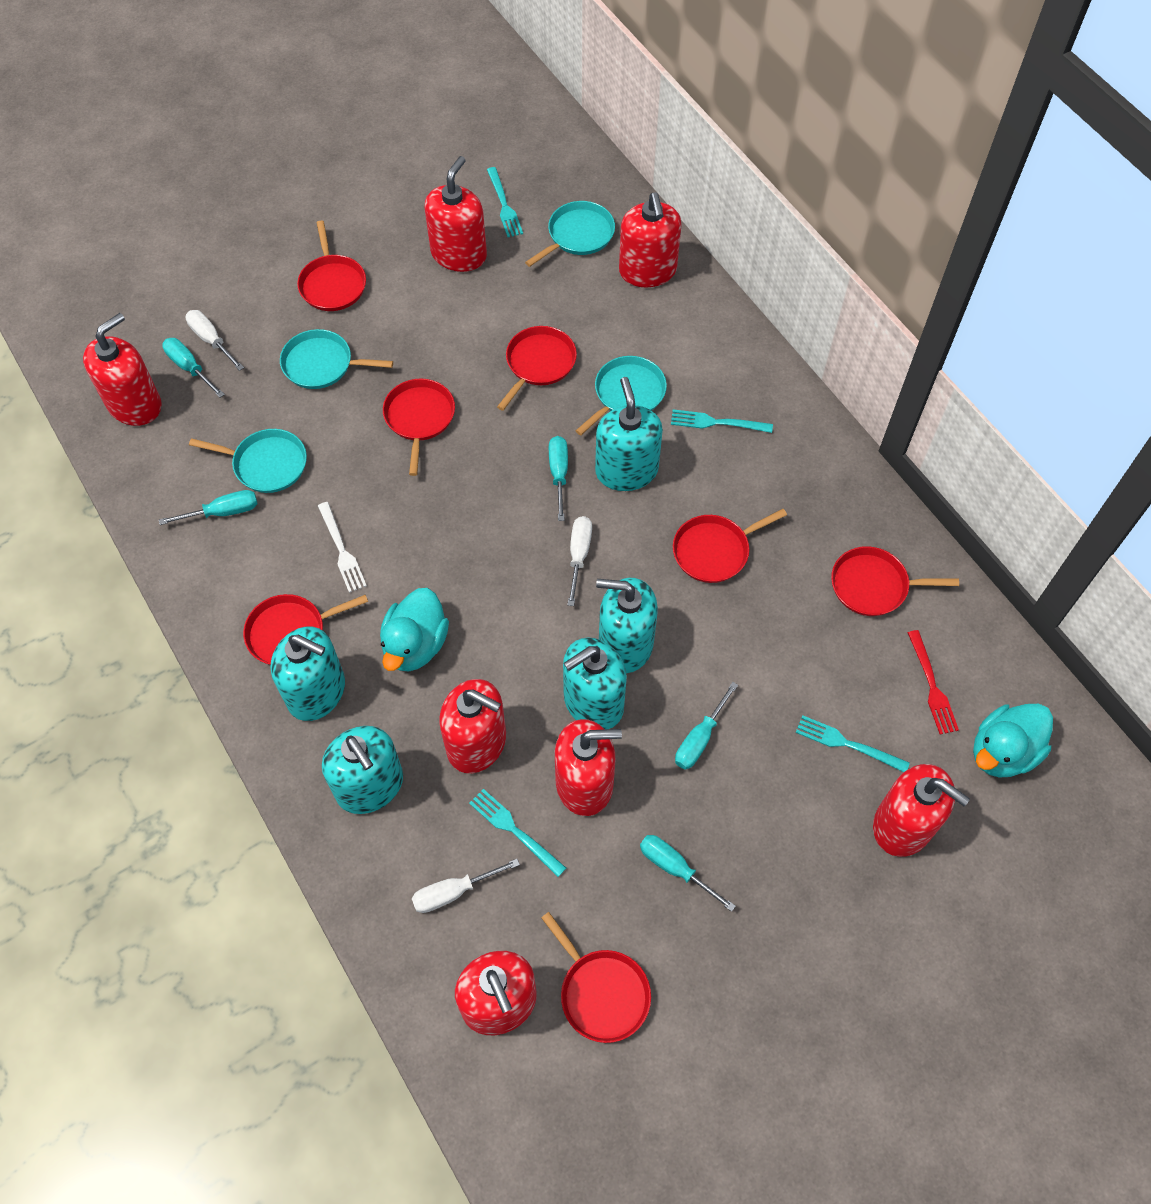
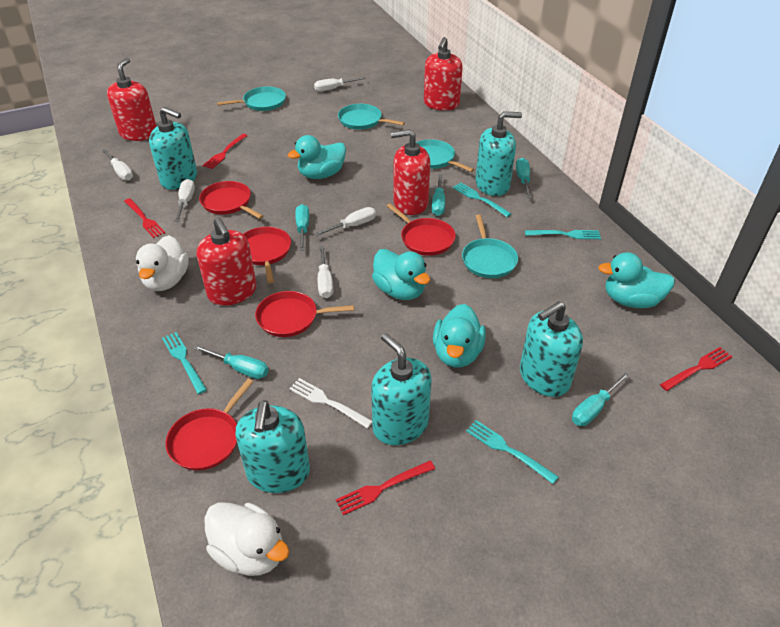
red fork: [908,630,959,734] = 1 -> [124,198,165,238] [203,134,248,169] [336,461,435,515] [660,347,732,391] = 4
red pan: [243,594,368,665] [297,221,366,311] [383,379,455,476] [497,326,577,411] [541,912,651,1043] [673,509,787,583] [831,546,959,616] = 7 -> [165,379,253,471] [199,181,263,219] [243,227,291,283] [255,291,354,337] [387,203,455,256] = 5
red soap dispenser: [83,313,162,426] [424,156,487,272] [439,679,506,773] [455,951,537,1035] [555,719,622,816] [619,192,681,288] [873,764,970,857] = 7 -> [107,58,157,141] [196,217,257,306] [391,129,430,215] [424,37,463,110] = 4
turquoise duck: [380,588,449,672] [973,704,1053,778] = 2 -> [288,135,346,179] [372,249,430,300] [433,304,486,367] [598,252,675,308] = 4
white duck: none = 0 -> [136,235,189,291] [204,502,289,576] = 2
white screwdriver: [185,310,244,371] [412,859,520,913] [568,516,592,606] = 3 -> [102,149,133,181] [174,179,195,222] [314,77,366,92] [314,207,376,236] [318,246,333,298] = 5

